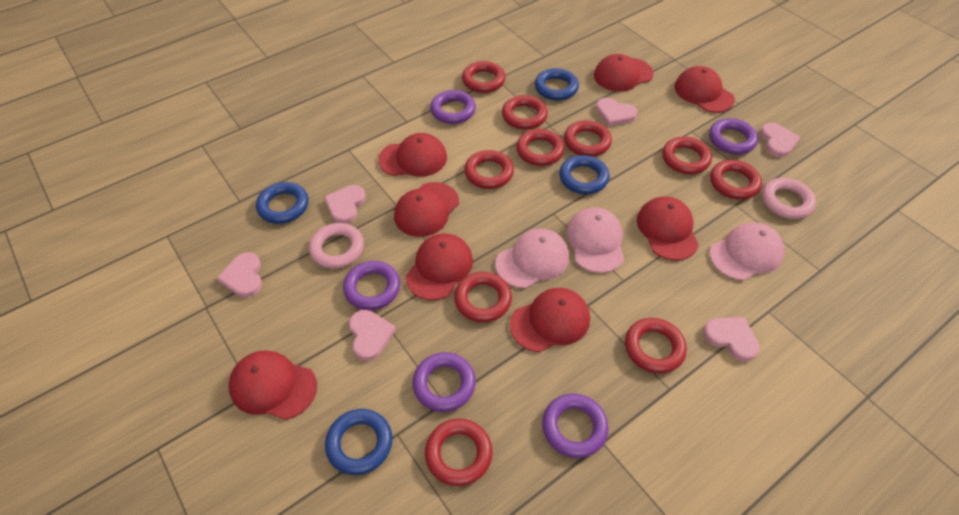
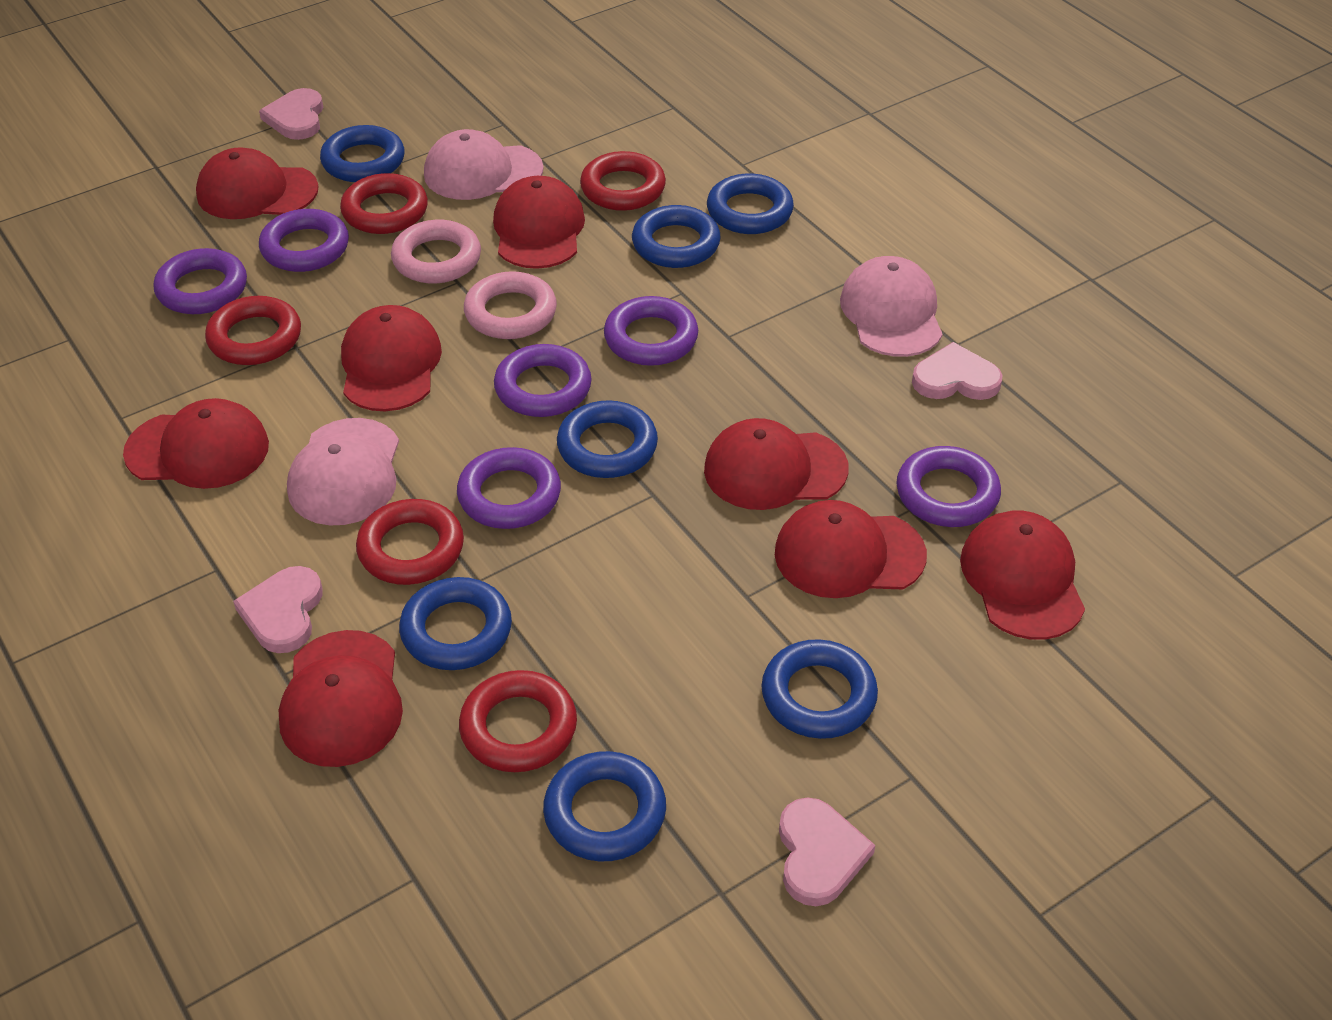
blue ring: [256,182,308,224] [325,409,392,475] [535,68,579,101] [559,155,609,194] = 4 -> [320,125,404,182] [399,577,512,670] [543,751,666,862] [557,400,658,478] [632,205,721,268] [707,174,794,234] [761,639,878,739] = 7
pink heart: [217,252,262,298] [324,185,366,224] [349,310,396,361] [596,98,638,126] [703,317,760,361] [760,123,801,157] = 6 -> [233,566,323,653] [259,88,323,140] [779,797,875,906] [912,342,1002,400] = 4
purple ring: [343,261,400,310] [412,352,476,412] [430,90,476,124] [542,394,608,458] [709,118,758,154] = 5 -> [154,248,247,314] [259,209,349,272] [457,447,561,529] [494,344,591,417] [604,296,698,366] [897,446,1001,527] = 6
red ring: [425,419,492,486] [454,272,512,323] [462,61,505,93] [464,150,514,189] [502,95,548,130] [516,129,564,166] [564,120,612,157] [625,318,687,374] [662,137,712,174] [710,160,762,200] = 10 -> [205,296,301,365] [340,173,428,234] [356,499,464,585] [459,670,577,772] [580,151,666,211] = 5

